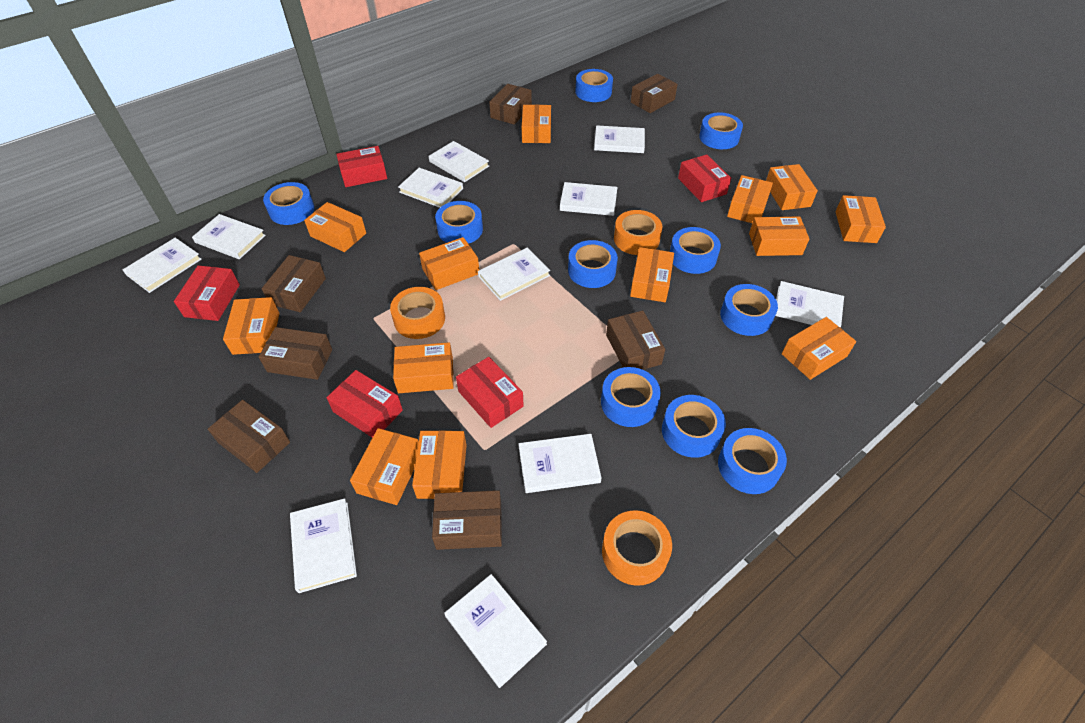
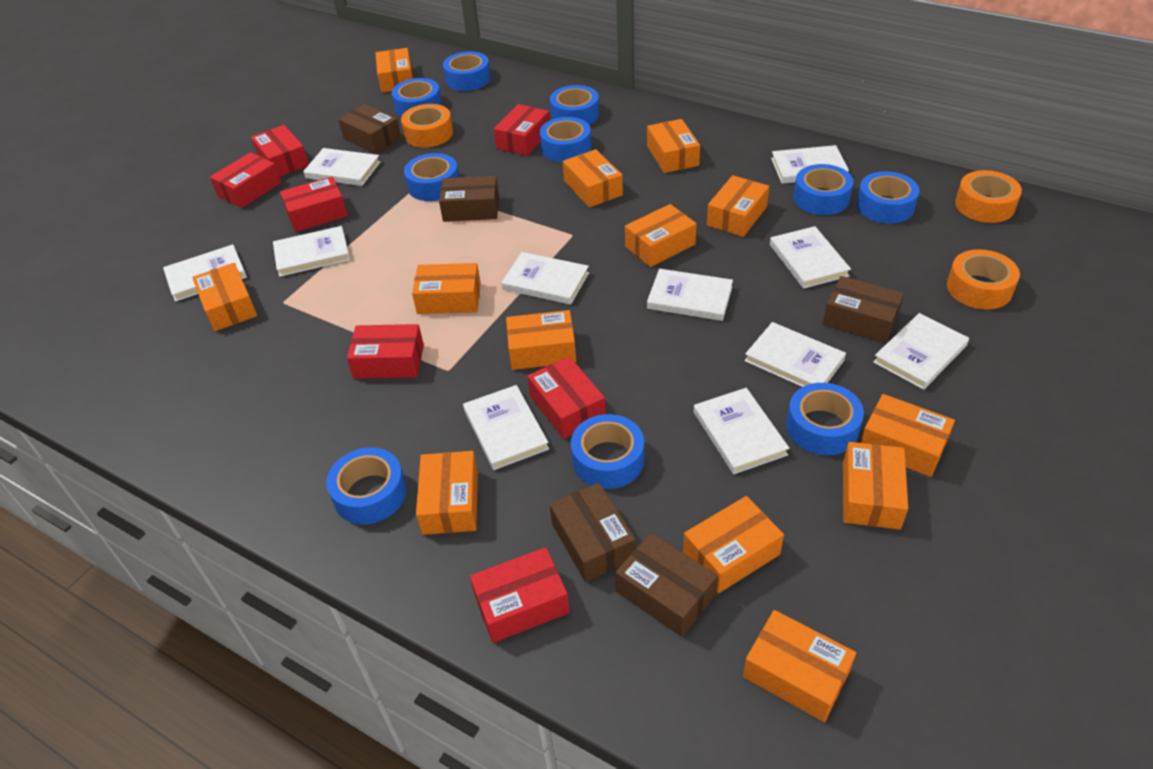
brown box: [208,400,290,473] [259,327,332,380] [262,255,326,312] [432,490,502,550] [489,84,532,125] [606,311,665,370] [631,74,678,113] = 7 -> [338,104,401,154] [439,176,499,222] [549,483,636,582] [615,533,718,637] [823,276,904,343] = 5
red box: [174,265,240,321] [326,370,403,438] [336,146,387,187] [456,357,524,428] [678,154,731,202] = 5 -> [210,152,281,208] [251,125,309,177] [280,176,348,232] [347,324,424,379] [470,547,570,643] [493,104,550,156] [527,356,606,439] = 7

